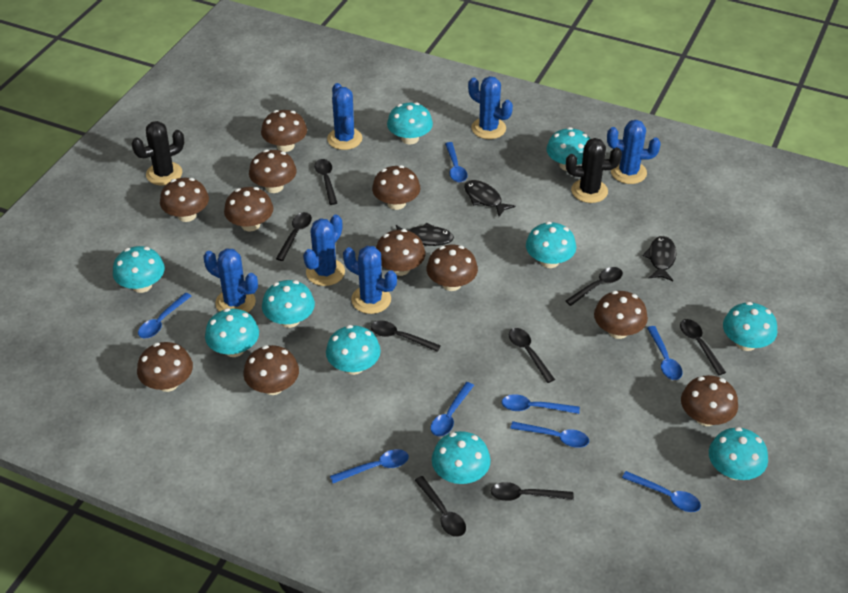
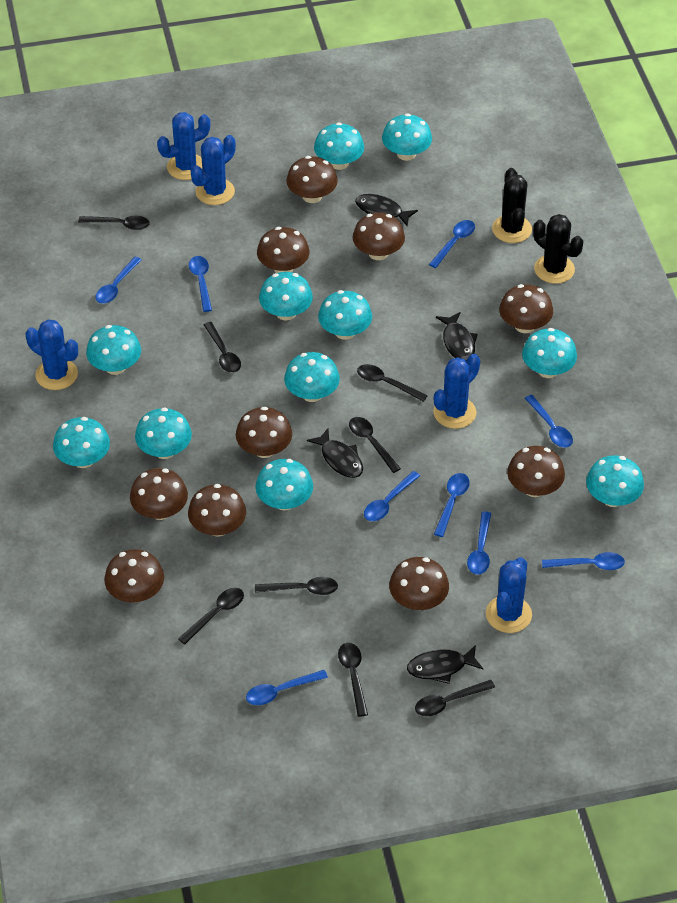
black fish: [396,222,454,246] [464,180,516,217] [642,236,677,281] = 3 -> [307,429,363,478] [355,194,418,227] [407,645,483,684] [436,312,478,361] = 4
blue cactus: [203,249,258,313] [303,215,345,286] [327,83,362,150] [343,246,397,314] [468,76,513,139] [607,120,660,184] = 6 -> [26,320,78,390] [157,112,210,180] [190,135,236,205] [433,354,480,429] [486,557,532,633] = 5
blue spoon: [138,293,191,338] [330,449,409,483] [430,382,474,436] [445,142,468,182] [501,394,580,414] [510,421,589,448] [622,471,701,512] [647,326,683,380] = 8 -> [95,257,141,304] [189,256,212,312] [246,670,328,705] [364,471,420,521] [429,220,475,268] [434,473,470,537] [467,511,491,575] [525,395,573,448] [542,552,625,570] = 9
brown mushroom: [137,342,193,392] [160,178,209,222] [224,187,273,232] [243,345,299,395] [249,150,297,193] [261,110,307,152] [372,165,420,210] [376,229,425,276] [426,245,478,291] [594,291,648,339] [681,375,738,426] = 11 -> [104,549,164,603] [130,468,188,520] [188,484,246,537] [236,406,292,458] [257,227,310,273] [286,156,338,203] [353,213,405,260] [389,557,449,610] [499,284,553,333] [507,446,565,497] = 10
turquoise mushroom: [113,246,165,293] [205,308,259,357] [262,280,315,328] [326,325,381,375] [387,102,433,145] [432,431,491,484] [526,222,576,268] [546,127,590,171] [709,427,768,480] [723,302,777,351] = 10 -> [53,417,110,468] [86,325,141,375] [135,407,192,459] [255,459,313,511] [259,272,313,321] [284,352,340,402] [314,122,364,170] [318,290,372,340] [382,113,432,161] [522,328,577,378] [586,455,644,507] = 11

